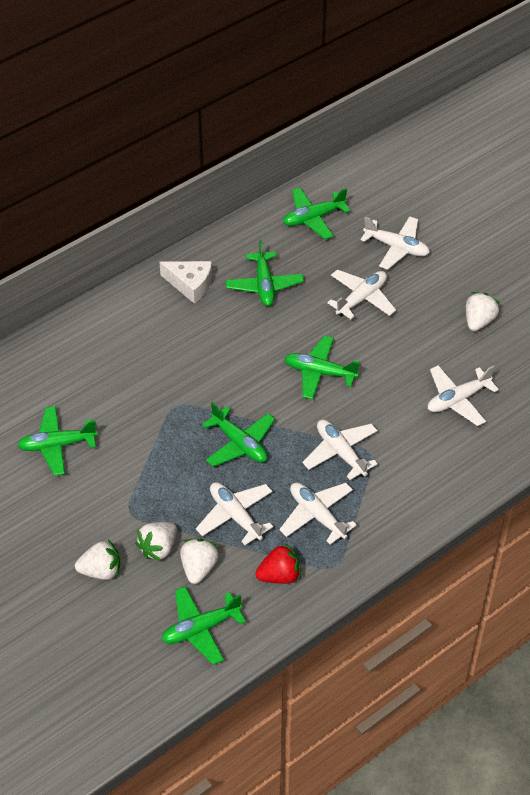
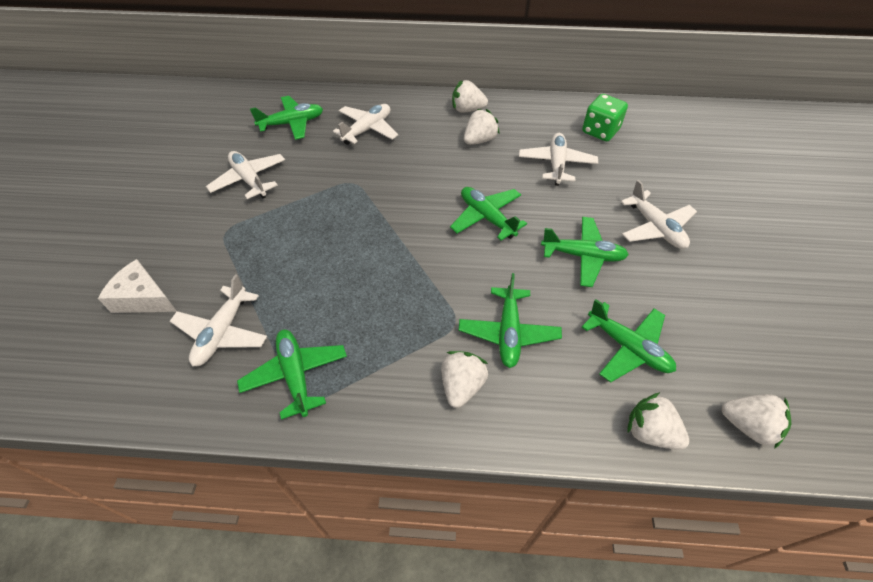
green dice: none = 0 -> [582,94,628,141] = 1
red strawberry: [255,543,301,584] = 1 -> none = 0
white plane: [196,482,273,545] [279,483,357,545] [302,420,378,480] [327,270,396,319] [361,216,430,270] [428,365,499,426] = 6 -> [170,274,267,367] [206,151,285,199] [333,104,398,145] [519,133,598,186] [621,180,697,249] = 5
white strawberry: [75,539,120,580] [135,522,177,561] [180,539,219,584] [466,292,500,331] = 4 -> [441,351,488,408] [452,80,488,113] [464,109,500,145] [628,392,689,450] [722,394,791,449] = 5

